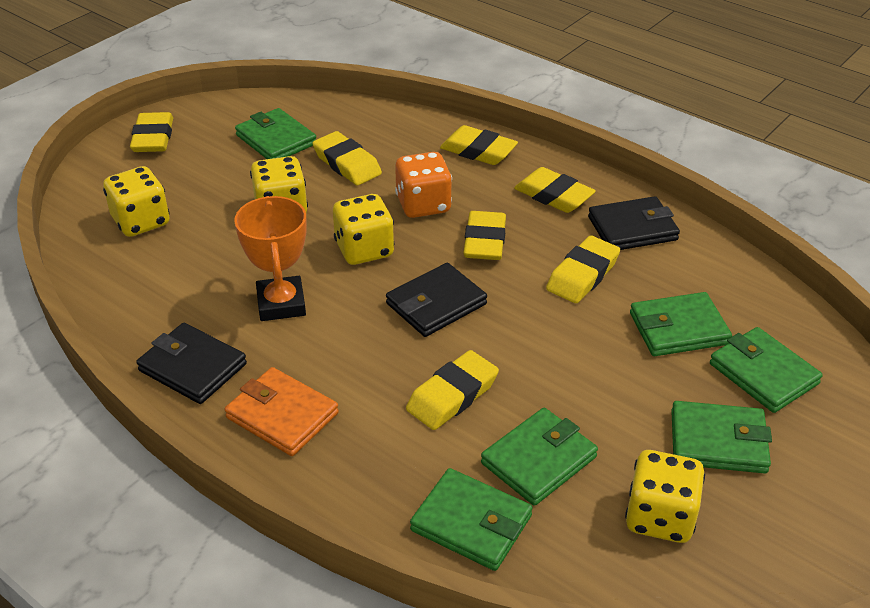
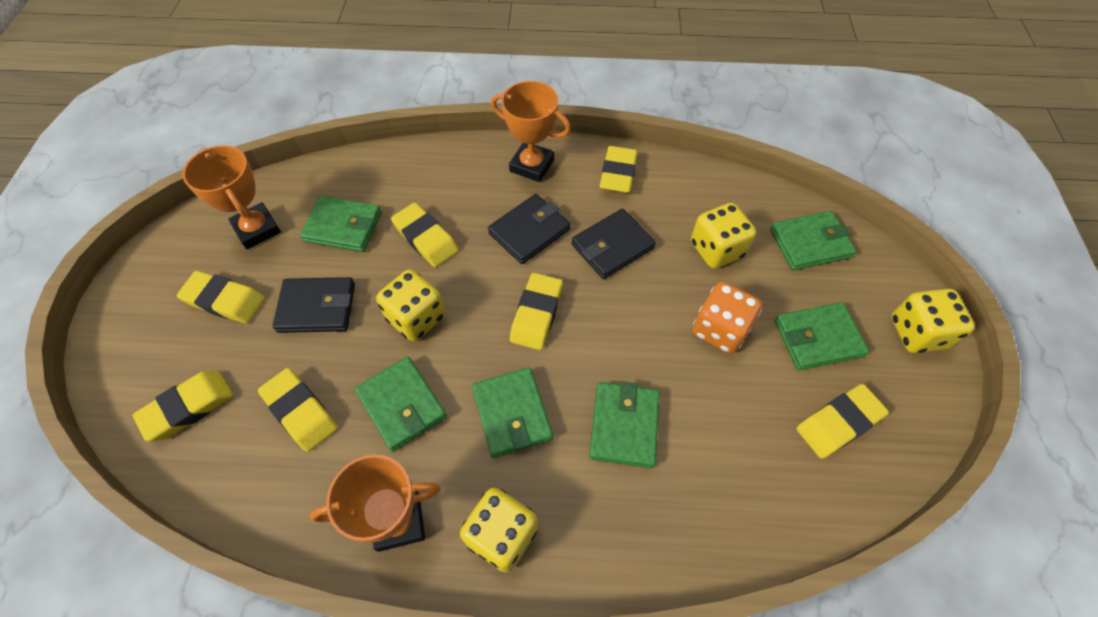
orange trophy: [234,196,307,321] = 1 -> [183,145,281,249] [310,455,441,552] [491,81,571,182] = 3
orange wallet: [225,367,339,456] = 1 -> none = 0

